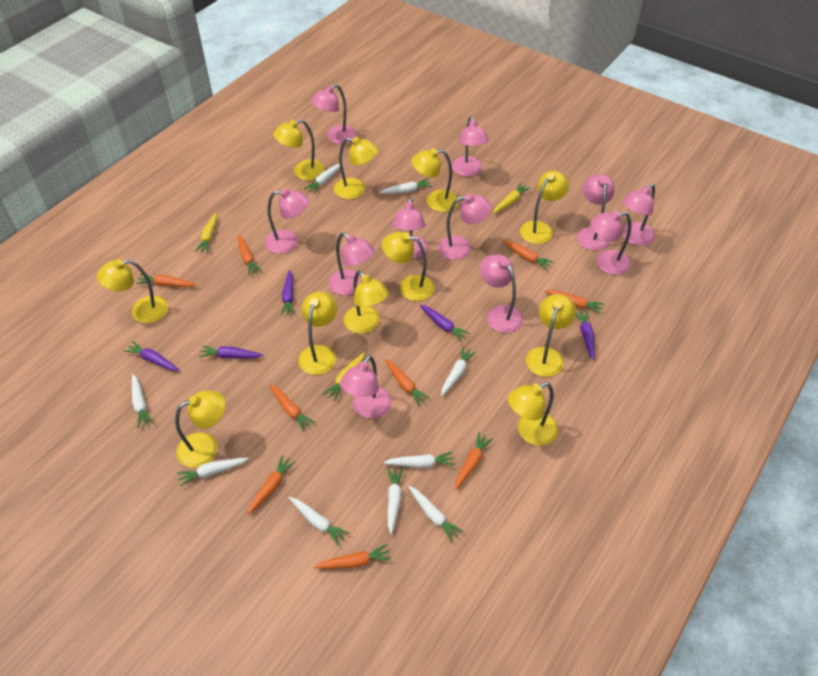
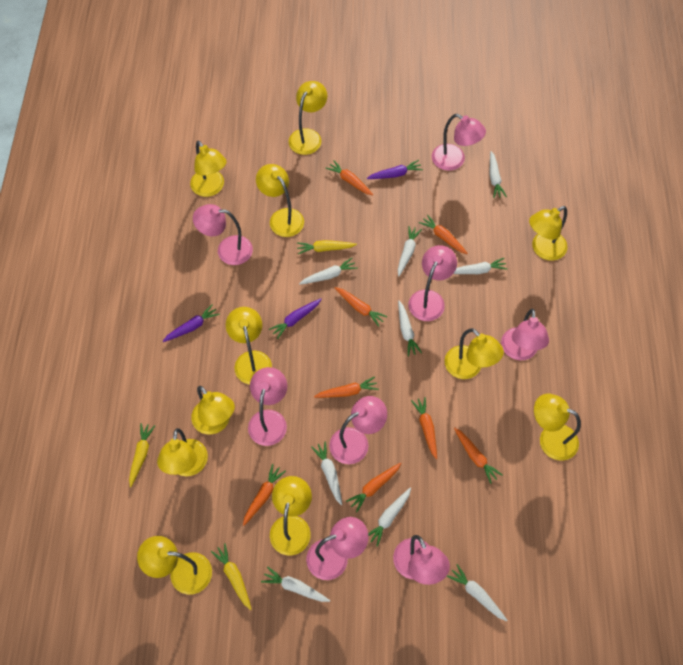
orange carrot: [136,274,196,287] [238,235,262,275] [247,455,296,515] [270,384,316,431] [314,544,391,569] [385,359,430,406] [455,432,493,490] [502,240,554,270] [544,290,605,314] = 9 -> [243,464,286,526] [314,376,379,398] [325,160,373,195] [335,287,387,327] [346,462,401,513] [411,397,437,459] [419,214,468,254] [454,427,502,484] = 8
pink lamp: [265,189,309,254] [311,84,356,144] [329,233,375,295] [340,355,392,418] [392,197,427,259] [438,194,492,260] [452,116,489,177] [480,254,523,333] [577,174,615,250] [590,211,631,275] [622,184,655,246] = 11 -> [193,204,253,265] [248,367,287,446] [306,517,368,580] [329,396,387,464] [393,535,450,585] [408,245,457,321] [432,114,486,171] [501,309,549,360] = 8
purple carrot: [124,341,179,371] [199,345,264,359] [280,270,295,315] [419,305,470,342] [576,310,595,360] = 5 -> [162,304,220,342] [269,299,322,339] [367,160,423,179] = 3

